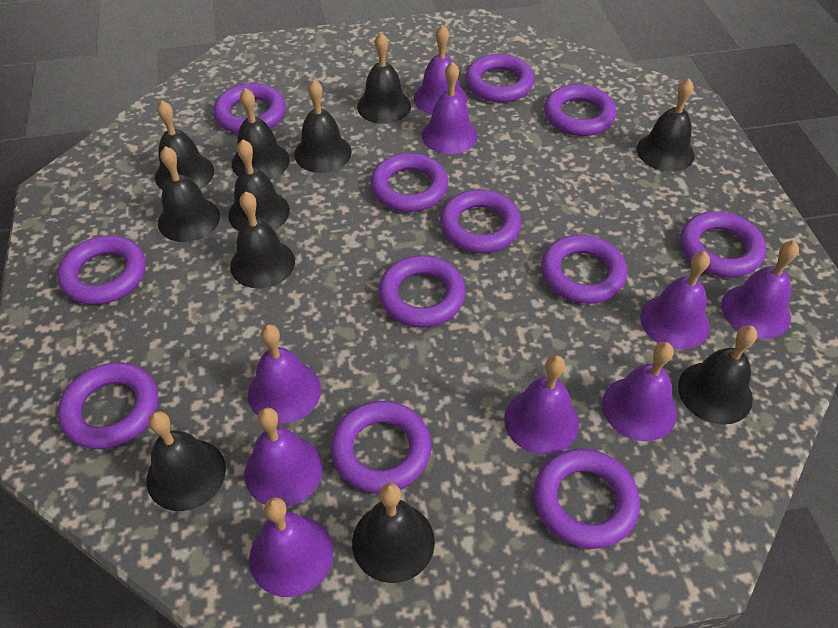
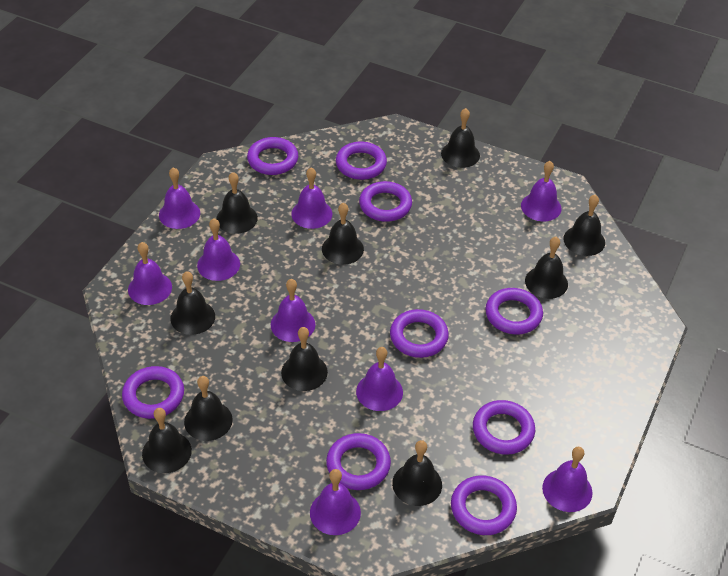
black bell: [147,411,226,511] [155,100,214,190] [158,146,220,242] [228,139,290,231] [230,191,295,289] [232,88,290,180] [294,80,352,173] [352,483,435,583] [357,33,411,124] [637,78,695,172] [678,325,757,425] = 11 -> [142,408,192,473] [170,271,215,335] [184,376,233,441] [216,172,258,234] [281,327,328,391] [322,203,364,265] [392,440,442,506] [441,108,480,168] [525,237,568,299] [564,195,605,256] = 10
purple ring: [57,235,146,305] [58,362,158,449] [213,83,285,134] [331,401,431,493] [371,153,448,212] [378,256,466,327] [440,190,521,253] [465,54,534,102] [534,449,640,549] [541,235,627,304] [544,84,616,136] [680,211,766,277] = 12 -> [122,366,184,419] [247,137,298,175] [326,433,391,490] [336,142,387,180] [359,181,412,222] [390,309,449,358] [451,476,517,535] [473,400,535,455] [485,288,543,334] = 9

